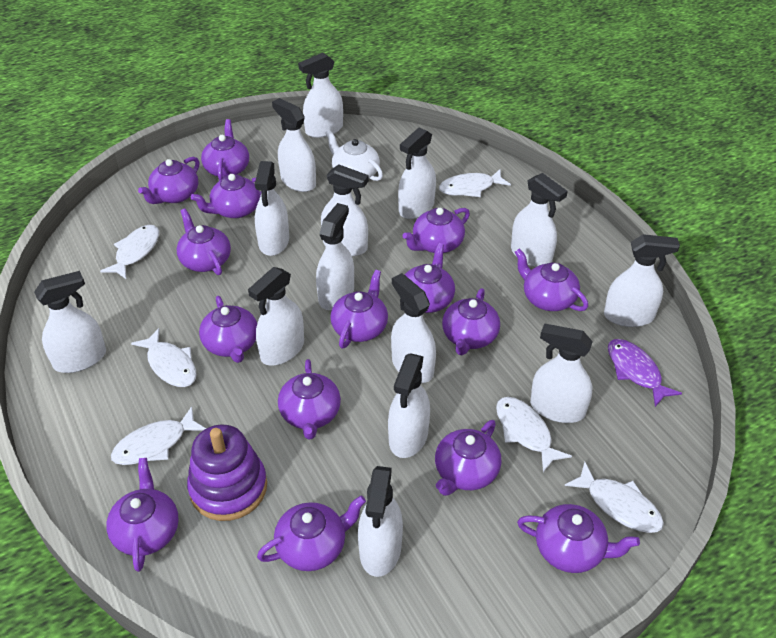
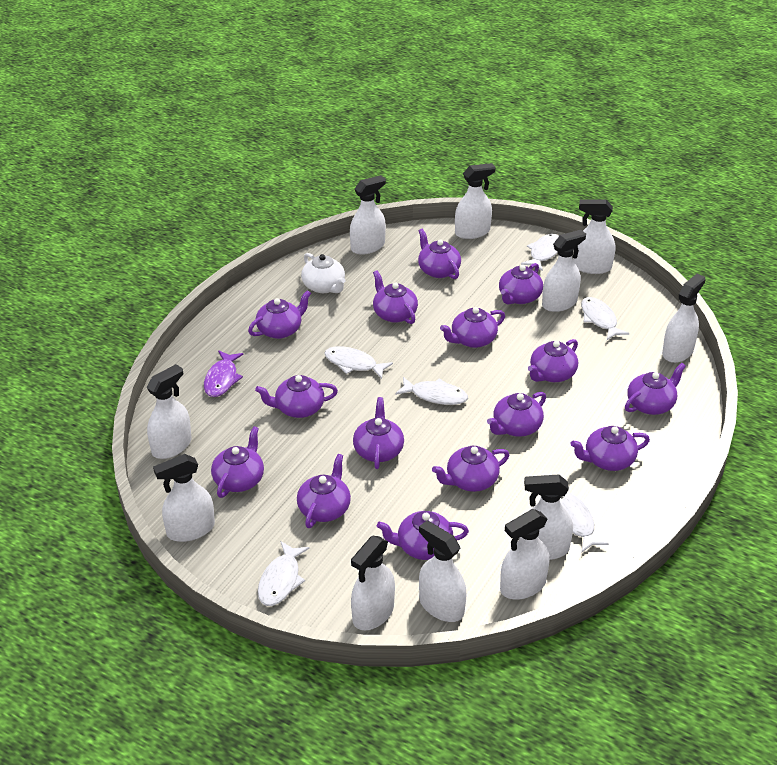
purple stacking toy: [187,424,267,521] = 1 -> none = 0
white spray bottle: [34,271,106,373] [248,267,304,366] [255,161,289,256] [272,98,316,192] [298,53,343,138] [316,203,354,310] [321,165,369,256] [358,466,403,577] [388,353,430,458] [391,273,436,383] [398,127,436,219] [511,173,568,267] [530,323,593,423] [604,234,680,327] = 14 -> [147,364,192,459] [153,454,215,542] [350,175,386,255] [351,536,395,630] [419,521,467,622] [455,163,496,239] [500,509,550,600] [519,474,573,560] [542,230,586,312] [573,199,615,274] [662,274,706,363] = 11

